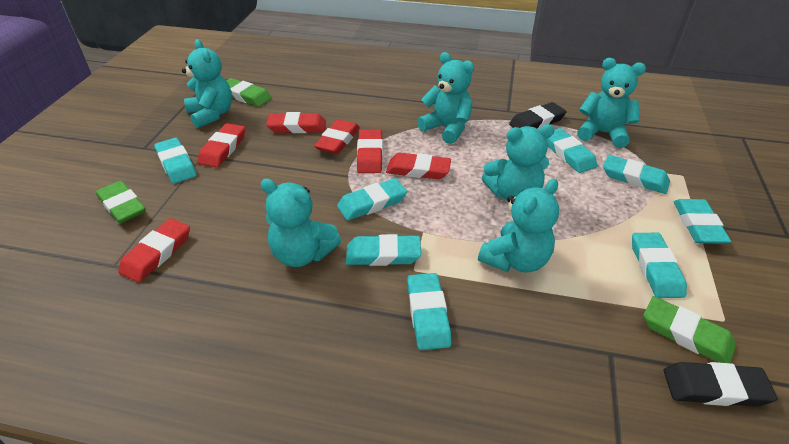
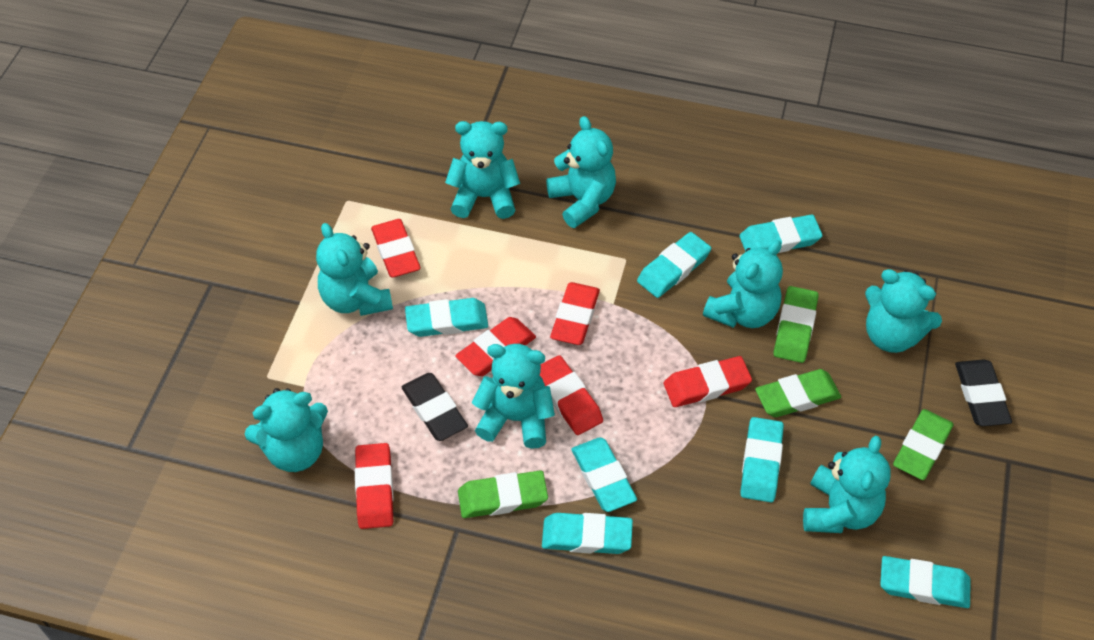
green eraser: [96,181,145,223] [226,78,272,107] [644,296,736,363] = 3 -> [458,470,548,518] [755,369,841,417] [774,286,818,363] [893,409,954,480] = 4
turquoise eraser: [154,138,197,184] [337,178,407,221] [346,234,421,266] [407,273,452,350] [546,128,597,173] [603,155,670,194] [632,233,687,298] [673,199,731,244] = 8 -> [405,298,488,337] [542,513,633,554] [571,437,637,512] [637,232,711,298] [740,215,823,253] [740,417,784,502] [880,556,971,608] = 7
turquoise teddy bear: [182,39,232,128] [260,178,341,267] [417,52,474,144] [478,179,559,272] [482,124,555,202] [577,58,646,148] = 6 -> [245,388,328,472] [316,223,393,316] [445,121,520,219] [472,344,555,449] [546,116,616,228] [703,240,783,328] [803,436,891,533] [865,269,942,353] = 8

